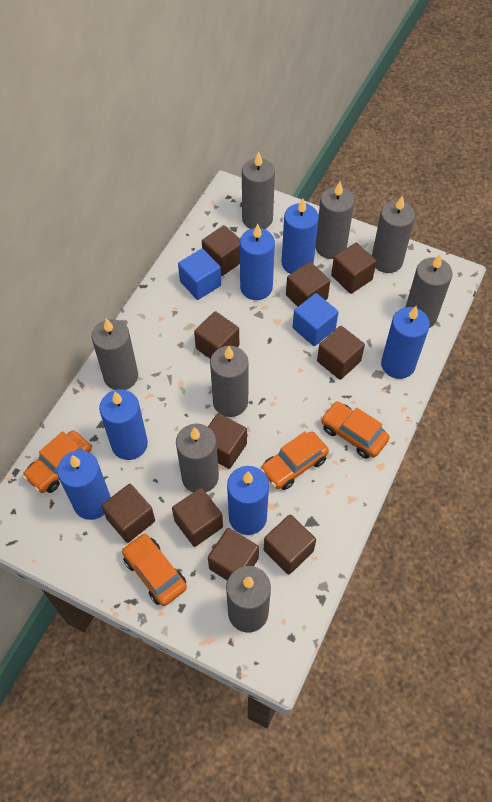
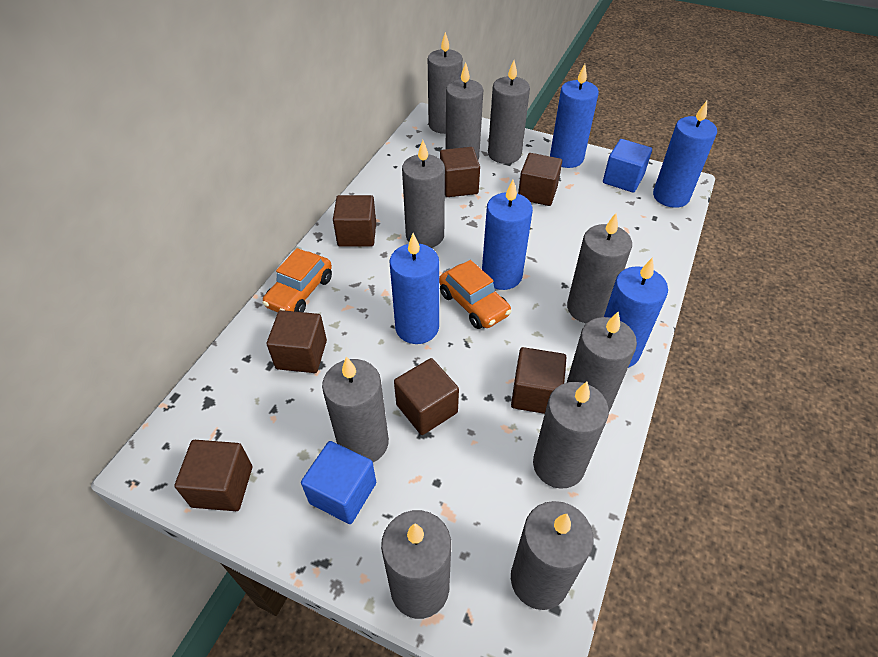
blue candle: [57,450,111,520] [99,389,148,460] [227,466,269,535] [240,224,275,300] [282,199,319,274] [381,306,430,379] = 6 -> [390,233,439,344] [482,180,533,290] [550,64,599,168] [604,257,668,368] [653,101,717,208] = 5
brown cube: [101,484,155,543] [172,488,223,547] [194,311,239,359] [202,225,240,276] [208,413,247,469] [208,528,259,580] [264,514,316,575] [286,262,330,307] [317,326,365,380] [331,243,377,294] = 10 -> [175,440,252,511] [267,310,327,373] [333,195,376,247] [394,358,459,435] [440,147,480,197] [511,347,567,414] [518,153,562,206] = 7
grey candle: [92,318,138,390] [176,424,219,492] [210,346,249,417] [226,566,271,633] [242,152,275,229] [315,182,355,259] [372,195,415,273] [406,255,453,328] = 8 -> [322,357,389,462] [381,510,451,619] [402,140,445,248] [428,32,463,134] [446,63,483,159] [488,60,530,164] [511,501,594,610] [533,382,609,489] [567,213,632,323] [567,311,637,411] = 10
orange car: [23,430,92,493] [122,533,187,606] [260,431,329,490] [321,401,390,459] = 4 -> [262,248,332,312] [439,260,512,329] = 2

